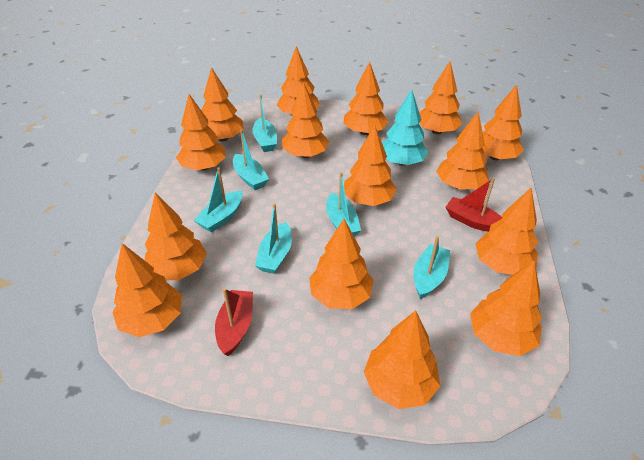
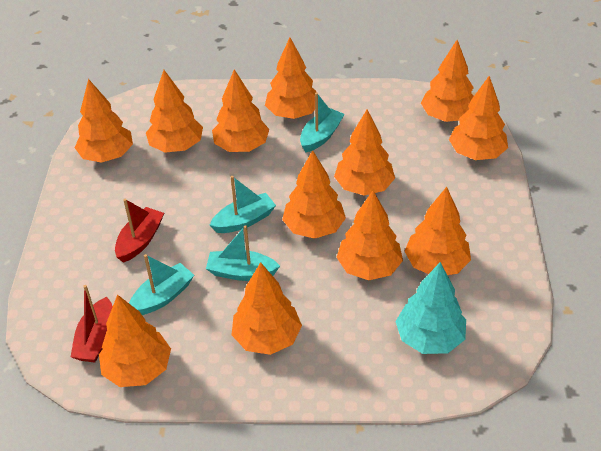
orange tree: [112,243,182,337] [145,193,207,280] [176,94,226,170] [202,67,243,141] [277,46,320,114] [282,82,329,158] [309,219,374,309] [343,61,388,135] [344,125,397,206] [364,311,440,409] [419,61,462,134] [436,112,489,190] [470,261,542,356] [475,188,538,275] [482,84,524,160] = 15 -> [75,79,133,163] [99,295,171,387] [146,70,203,153] [212,69,269,152] [232,262,302,355] [265,37,316,119] [282,150,346,239] [334,109,395,195] [337,191,403,280] [404,187,471,275] [421,40,474,122] [449,76,508,160] = 12
turquoise boat: [194,168,243,232] [233,130,269,190] [252,95,277,152] [255,203,292,274] [326,172,361,237] [414,236,450,299] = 6 -> [129,254,194,315] [206,225,280,281] [209,176,276,233] [300,92,344,152] = 4

